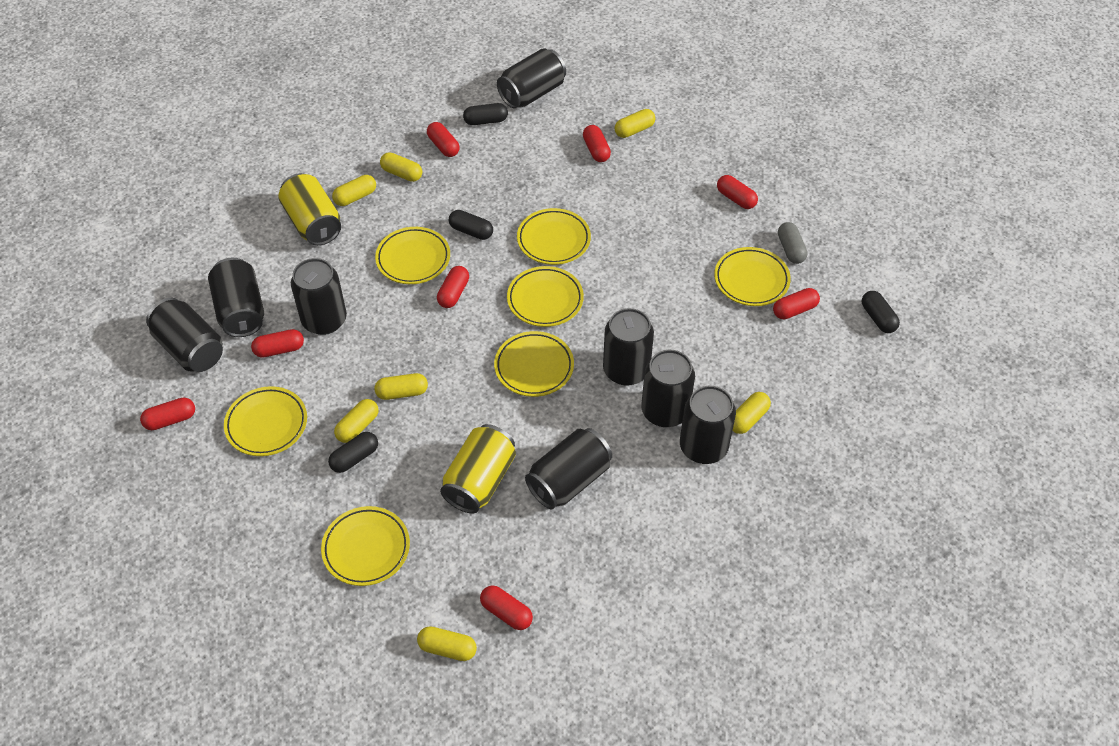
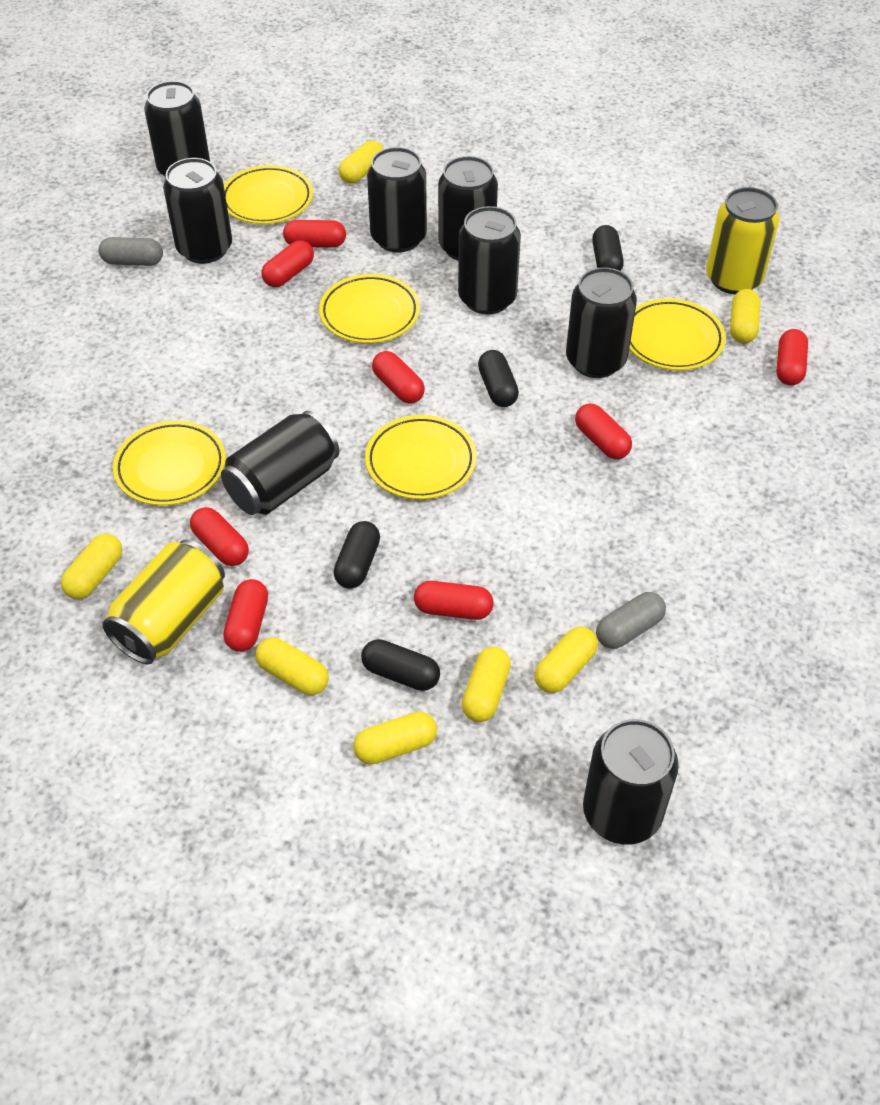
grey capsule: [778,222,807,264] = 1 -> [99,237,163,266] [596,592,666,649] = 2
yellow plate: [224,386,307,456] [321,506,410,586] [375,227,450,284] [494,331,574,397] [507,266,584,327] [517,208,591,265] [714,247,791,306] = 7 -> [113,421,226,506] [224,165,313,224] [319,274,420,343] [365,415,476,499] [629,299,726,371] = 5

